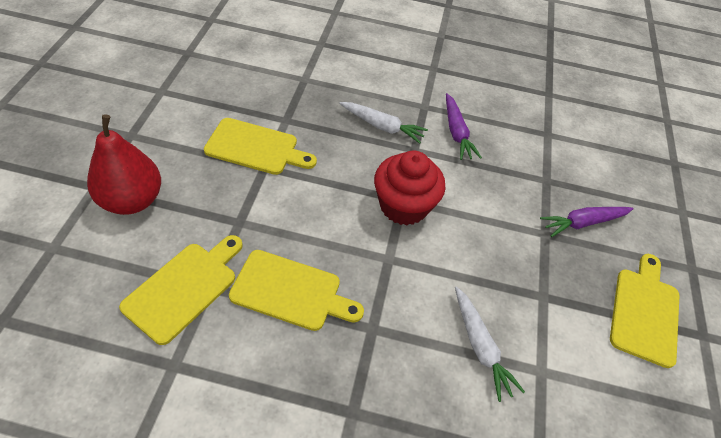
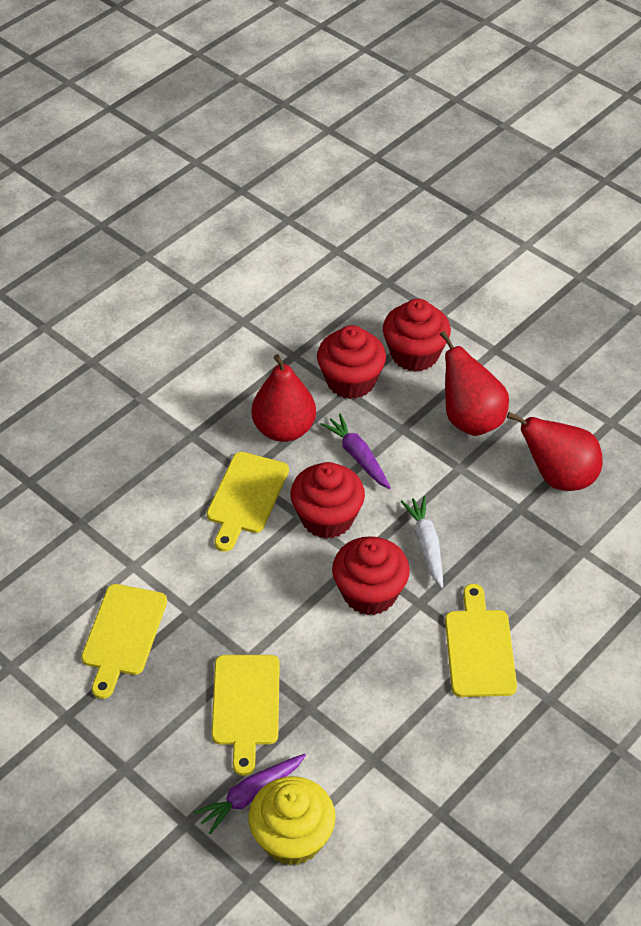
red cupcake: [374,150,446,225] = 1 -> [290,462,365,539] [317,325,386,399] [332,536,410,615] [383,299,451,372] = 4
red pear: [87,114,161,215] = 1 -> [252,354,316,442] [440,331,509,436] [507,412,603,491] = 3
white carrot: [339,102,428,144] [455,287,525,402] = 2 -> [400,496,443,588] = 1
yellow cupcake: none = 0 -> [248,776,336,866] = 1

